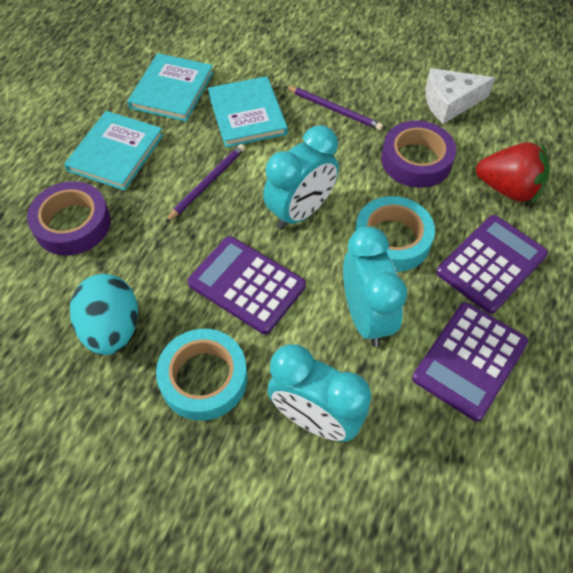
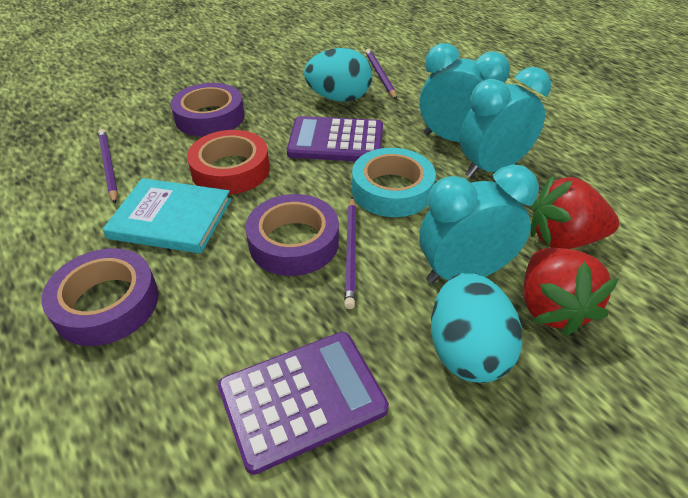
purple calculator: [187,236,306,334] [412,302,528,422] [436,215,548,314] = 3 -> [218,332,389,475] [287,116,383,161] = 2
purple pencil: [165,144,245,223] [285,86,383,130] = 2 -> [98,129,118,204] [344,197,356,309] [365,49,397,100] = 3
purple tape: [27,181,111,255] [381,121,456,188] = 2 -> [41,248,159,346] [170,83,245,137] [246,194,339,276] = 3
red strawberry: [476,142,550,203] = 1 -> [524,248,618,336] [531,175,619,249] = 2
red tape: none = 0 -> [187,130,270,195] = 1
turquoise book: [64,111,163,191] [127,53,214,122] [208,76,288,148] = 3 -> [103,178,231,254] = 1
turquoise egg: [70,274,138,355] = 1 -> [304,48,372,102] [431,273,522,383] = 2
turquoise tape: [156,329,248,421] [355,196,435,272] = 2 -> [352,148,436,217] = 1
white cheese: [425,68,495,124] = 1 -> none = 0

